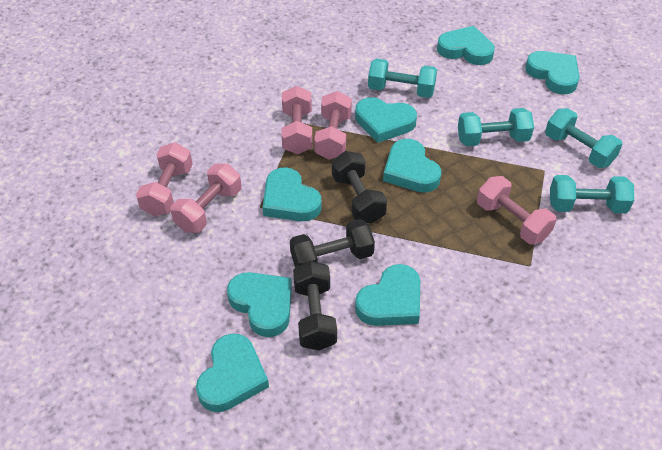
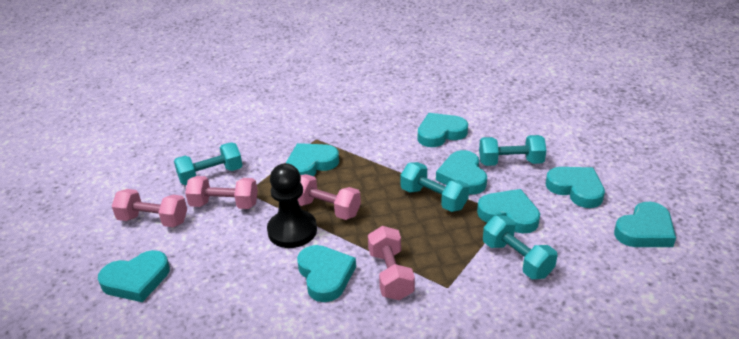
black dumbbell: [290,219,375,267] [293,261,337,350] [332,151,387,224] = 3 -> none = 0
black pawn: none = 0 -> [267,163,317,248] = 1
pink dumbbell: [136,142,193,216] [170,164,241,233] [281,86,313,154] [314,91,352,160] [477,176,557,245] = 5 -> [112,189,187,227] [185,176,258,209] [298,174,361,220] [368,226,415,300] = 4

